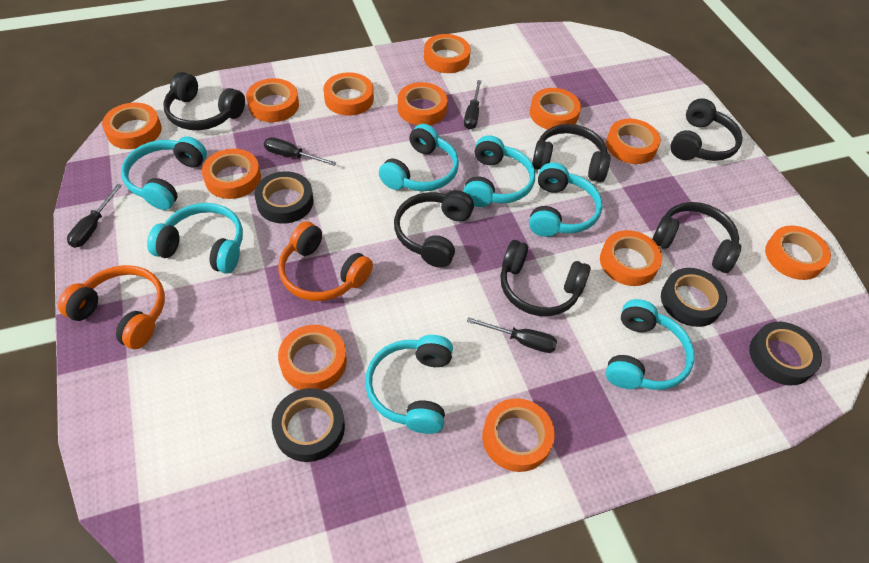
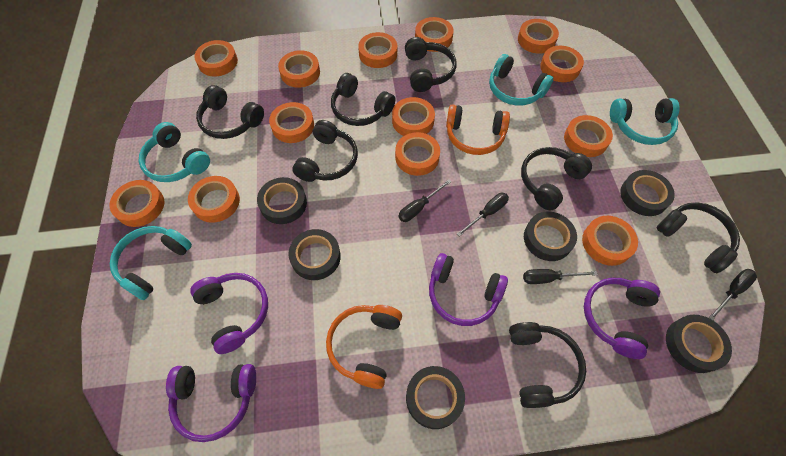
black headphones: [163,72,245,130] [394,190,474,268] [500,240,591,316] [532,124,610,182] [652,202,741,273] [670,98,743,161] = 6 -> [196,85,264,139] [292,120,358,182] [331,73,396,126] [405,37,457,92] [509,322,586,408] [521,147,592,210] [657,202,740,273] = 7
black tape: [254,171,313,224] [272,388,345,462] [661,268,727,327] [749,322,822,385] = 4 -> [257,177,307,224] [288,229,341,280] [406,366,465,429] [524,212,577,261] [620,170,675,216] [666,315,732,373] = 6
orange tape: [102,103,162,149] [202,149,261,199] [246,78,299,122] [278,325,347,390] [323,72,374,116] [398,82,448,125] [424,34,471,73] [482,398,555,472] [530,88,581,130] [600,230,662,286] [606,119,661,164] [765,225,831,280] = 12 -> [110,180,164,227] [188,176,240,223] [194,40,238,76] [269,102,314,143] [278,50,320,88] [358,32,397,68] [392,97,435,136] [395,132,440,176] [415,17,454,52] [518,19,559,54] [540,46,584,82] [564,115,613,157] [582,216,638,266] = 13
purple headphones: none = 0 -> [166,364,256,442] [190,273,268,354] [429,253,508,326] [584,278,660,359] = 4
turquoise headphones: [121,136,207,210] [147,203,243,274] [365,335,453,434] [379,124,459,191] [463,135,535,207] [529,162,602,237] [606,299,695,390] = 7 -> [110,226,192,300] [139,122,210,182] [489,54,553,106] [610,98,680,145] = 4

